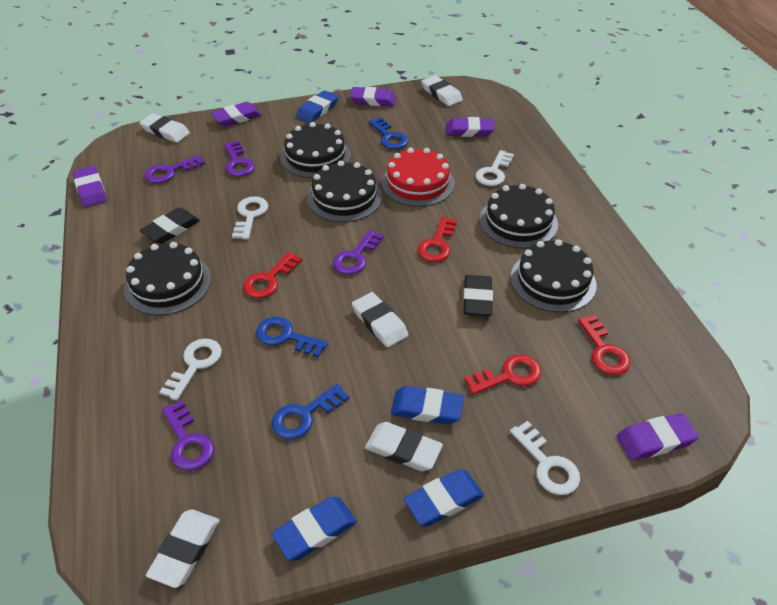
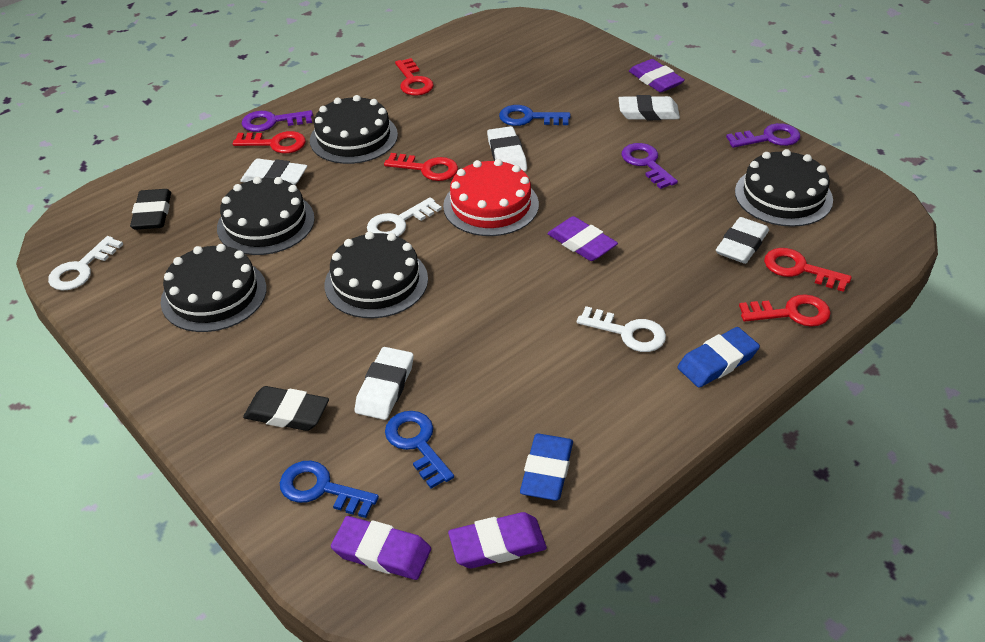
blue eraser: [272,497,357,561] [296,90,338,123] [391,386,464,424] [404,469,484,526] = 4 -> [520,434,573,501] [677,327,760,388] = 2
purple eraser: [73,166,107,207] [211,102,262,127] [350,87,396,106] [446,117,495,137] [617,413,699,461] = 5 -> [331,516,431,580] [448,512,547,568] [547,216,618,261] [629,59,685,93] = 4
purple key: [145,155,205,183] [162,400,214,471] [224,141,255,177] [333,230,384,275] = 4 -> [242,110,313,132] [621,143,678,189] [726,123,800,148] = 3
red key: [243,252,302,298] [418,217,457,262] [464,354,541,395] [578,315,631,375] = 4 -> [233,131,306,153] [384,153,458,181] [395,58,434,96] [739,294,831,327] [764,248,852,292] = 5
white key: [159,338,222,401] [232,196,268,240] [476,150,514,186] [510,421,580,495] = 4 -> [48,236,123,291] [367,197,442,236] [577,306,666,352] = 3

